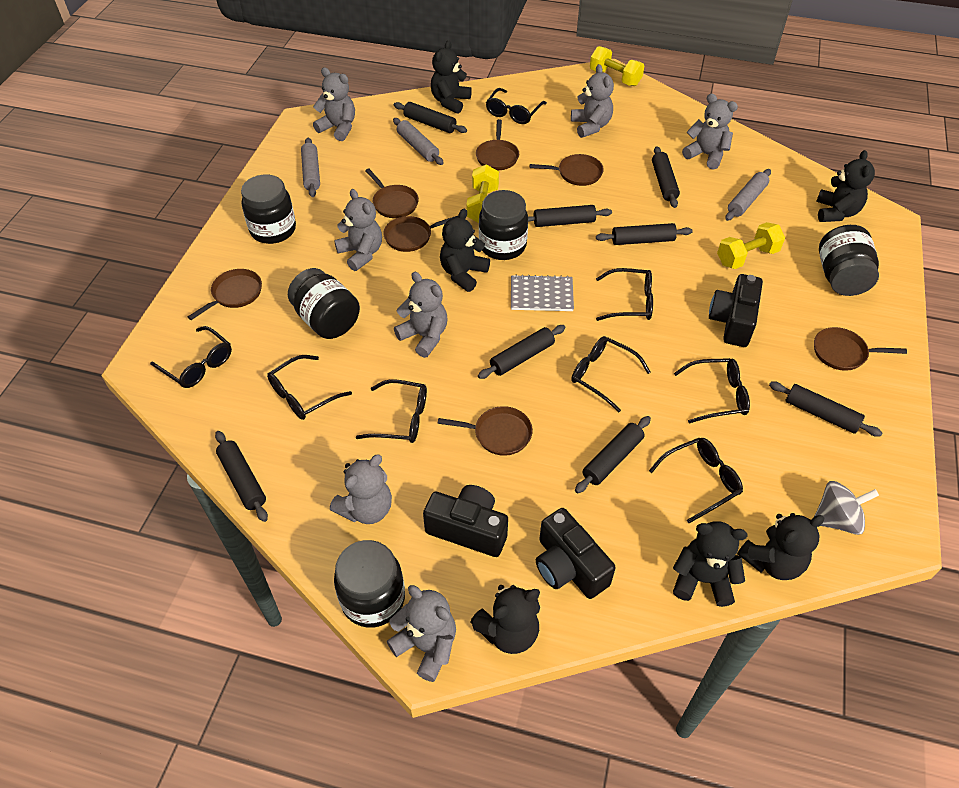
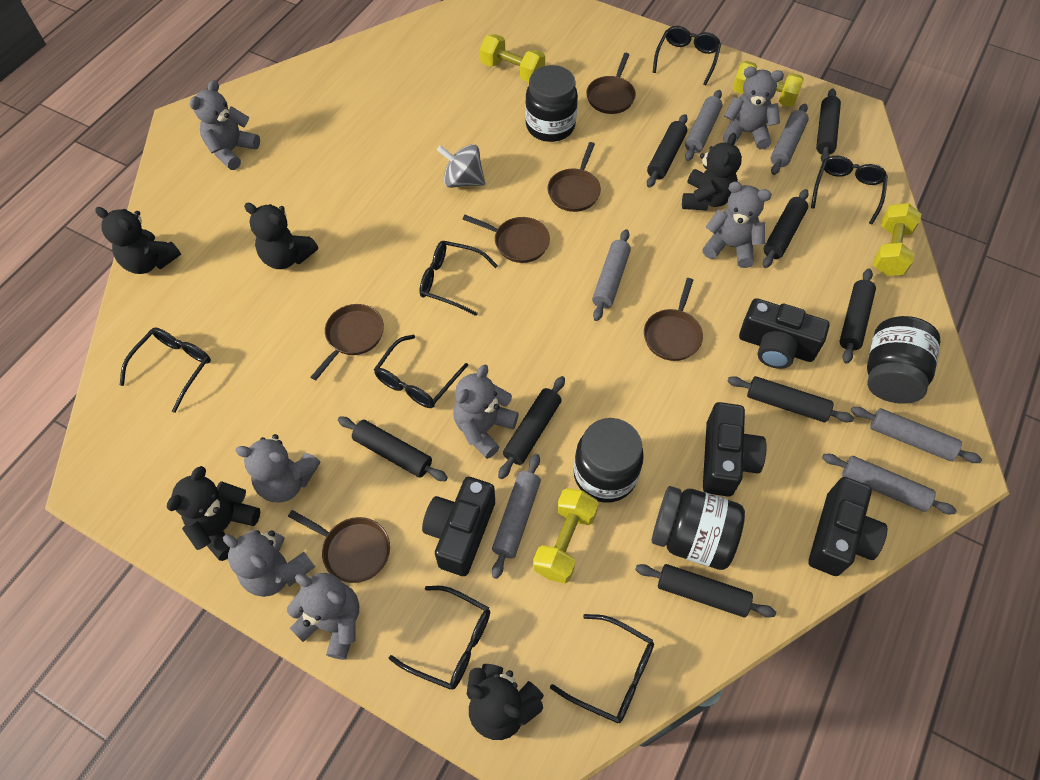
black camera: [423,485,508,557] [536,508,616,599] [709,274,763,347] = 3 -> [422,477,495,576] [703,402,766,497] [739,298,829,369] [809,477,887,576] = 4
black glasses: [150,326,232,388] [267,355,352,420] [356,379,427,443] [486,88,547,124] [571,336,651,412] [596,268,653,321] [649,438,743,523] [674,358,750,423] = 8 -> [120,328,211,413] [374,334,468,408] [389,586,490,690] [419,241,498,316] [550,614,654,723] [653,26,721,86] [811,156,888,225] = 7
black jar: [241,175,296,244] [288,268,360,339] [334,540,405,628] [479,190,528,260] [819,225,879,296] = 5 -> [525,65,578,142] [574,418,644,503] [652,486,745,570] [867,316,940,404] = 4
black teddy bear: [431,41,472,114] [440,209,490,292] [470,585,540,654] [673,521,748,607] [737,513,824,580] [816,150,875,222] = 6 -> [95,207,181,274] [167,466,260,561] [244,203,318,269] [467,664,544,740] [682,133,742,211] = 5
brown pan: [188,269,262,320] [365,169,419,218] [383,215,459,252] [437,406,533,456] [476,119,519,170] [530,154,604,186] [814,327,907,371] = 7 -> [288,510,390,583] [311,304,384,380] [463,215,550,263] [547,142,601,212] [586,53,636,114] [644,278,703,361] = 6
grey notebook: [511,275,574,311] = 1 -> none = 0
grey rolling pin: [301,138,320,197] [393,118,444,165] [725,169,771,221] = 3 -> [492,454,541,579] [592,229,631,321] [685,90,722,161] [771,104,809,175] [822,454,957,514] [851,407,982,463] = 6
yellow dumbbell: [466,165,499,223] [590,46,644,86] [717,222,785,269] = 3 -> [480,34,545,82] [533,488,599,583] [733,61,804,107] [873,203,921,276] = 4

